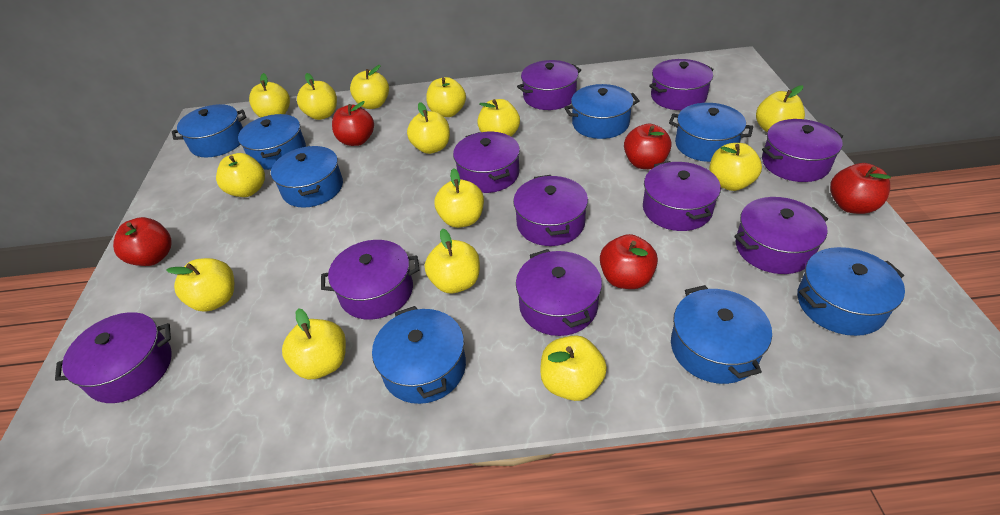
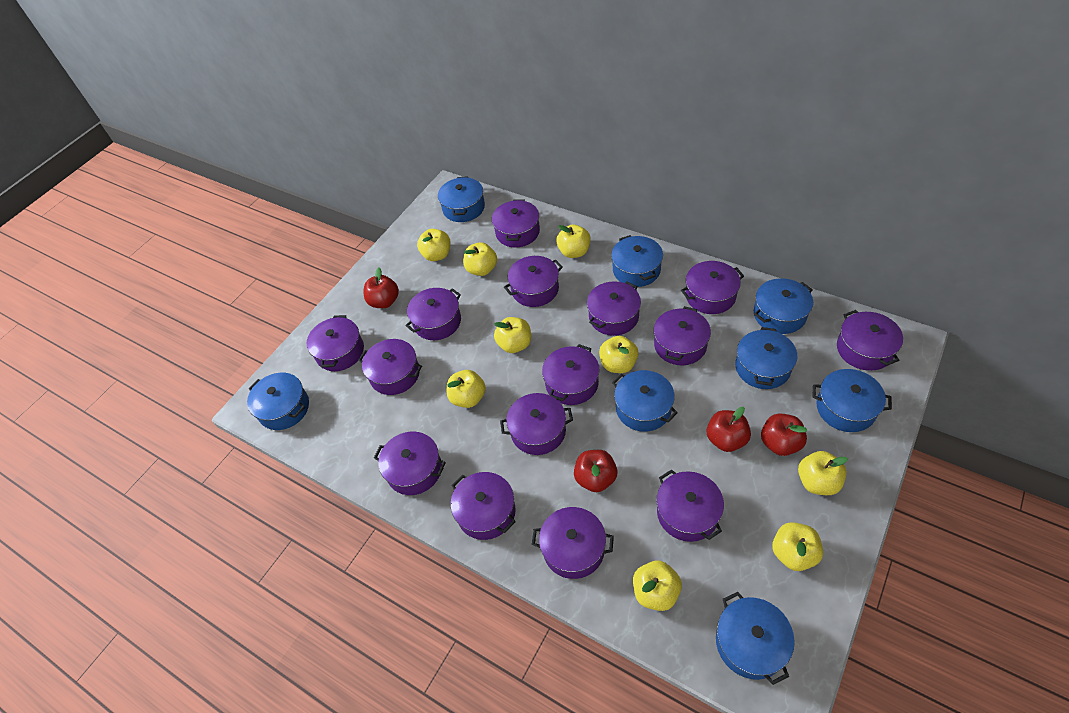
purple pot: [55,312,172,403] [321,240,420,320] [453,132,520,193] [513,175,588,246] [516,249,602,336] [517,60,581,110] [643,161,721,231] [649,59,714,110] [734,197,828,274] [762,119,843,182] = 10 -> [307,315,364,371] [358,339,422,395] [374,431,446,495] [405,288,461,340] [451,472,516,540] [492,199,540,248] [500,393,573,455] [504,256,563,307] [532,507,614,579] [542,344,600,405] [587,281,641,336] [654,306,711,365] [656,469,724,542] [681,261,744,314] [837,310,903,371] = 15
red apple: [113,217,172,266] [332,101,374,146] [600,234,658,289] [624,124,672,169] [830,163,891,214] = 5 -> [363,268,399,308] [574,450,617,492] [706,407,751,452] [761,414,807,456] = 4
yellow apple: [166,258,234,312] [216,153,265,197] [249,73,290,118] [282,308,346,379] [297,73,337,120] [350,65,389,109] [407,102,450,154] [425,229,480,293] [426,77,466,117] [434,168,484,228] [477,99,520,136] [540,335,607,401] [710,143,762,191] [756,85,805,132] = 14 -> [417,228,451,261] [447,370,486,408] [463,242,497,276] [494,317,531,353] [556,224,591,258] [599,336,639,373] [633,561,682,611] [772,522,823,571] [798,451,848,495] = 9

